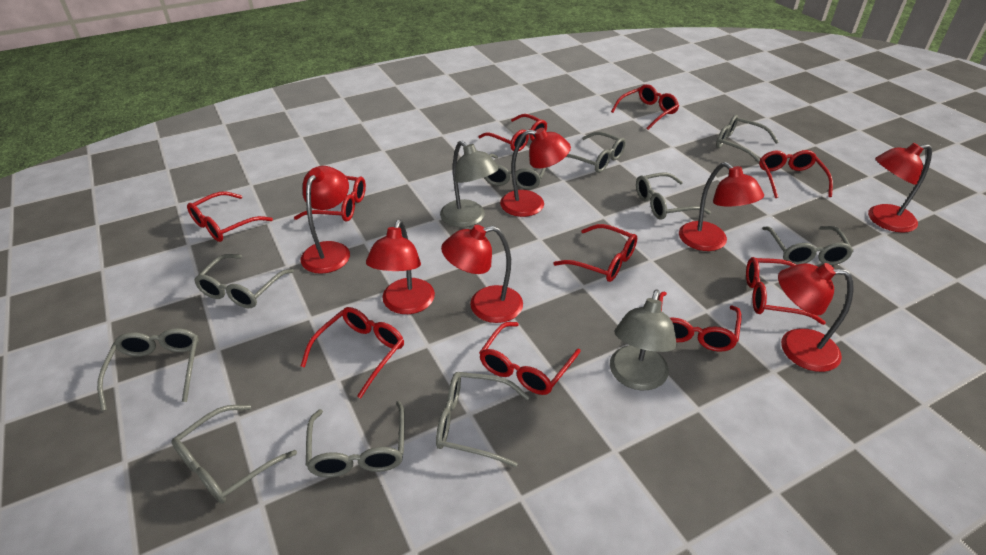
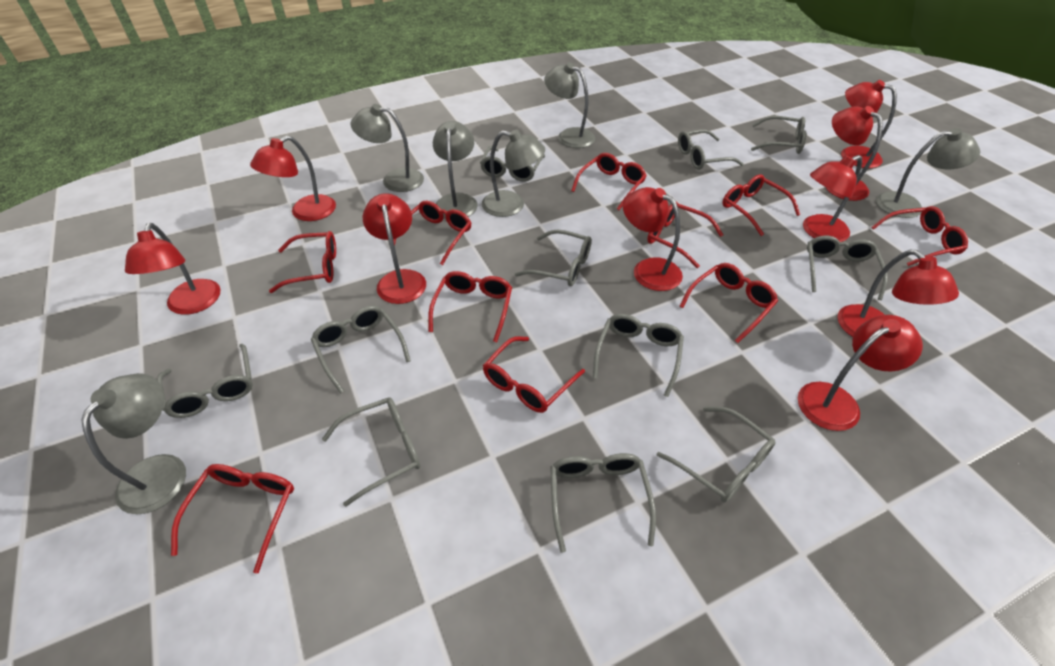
grey glasses: [97,328,199,411] [171,405,297,504] [194,254,294,308] [306,401,405,477] [436,372,530,467] [484,154,546,189] [566,132,626,173] [636,173,711,220] [716,115,779,163] [762,226,854,265] = 10 -> [157,344,253,418] [311,306,411,394] [322,398,420,507] [480,146,545,182] [515,229,592,286] [550,453,656,553] [593,314,684,397] [657,406,775,503] [678,130,744,170] [751,116,806,154] [807,236,888,300] = 11
grey lamp: [440,141,499,227] [610,289,677,390] = 2 -> [81,373,186,514] [351,104,424,192] [433,121,478,218] [482,129,545,217] [544,62,595,148] [876,128,980,218] = 6
red lamp: [301,166,350,274] [366,220,435,314] [441,225,523,323] [500,128,571,217] [679,162,764,251] [778,263,854,372] [868,143,932,233] = 7 -> [125,223,220,315] [250,136,336,221] [363,193,426,304] [623,187,683,291] [798,315,923,431] [803,155,862,242] [826,106,883,201] [837,250,959,337] [841,80,897,168] = 9

